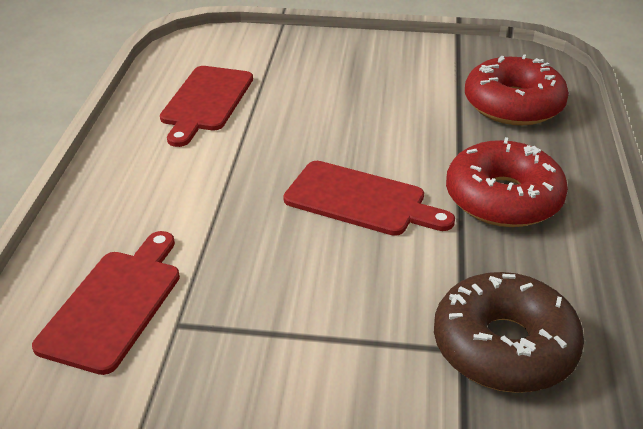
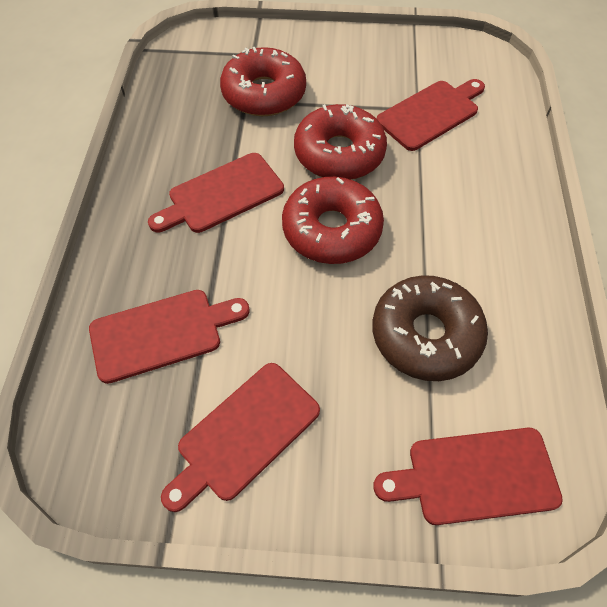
red cutting board: [32,231,180,375] [160,66,253,147] [283,161,455,236] = 3 -> [89,290,250,384] [148,153,284,233] [161,363,320,512] [373,428,563,525] [377,79,485,151] = 5
red donut: [446,137,568,227] [465,54,569,125] = 2 -> [220,47,306,116] [282,177,384,264] [294,104,387,180] = 3

